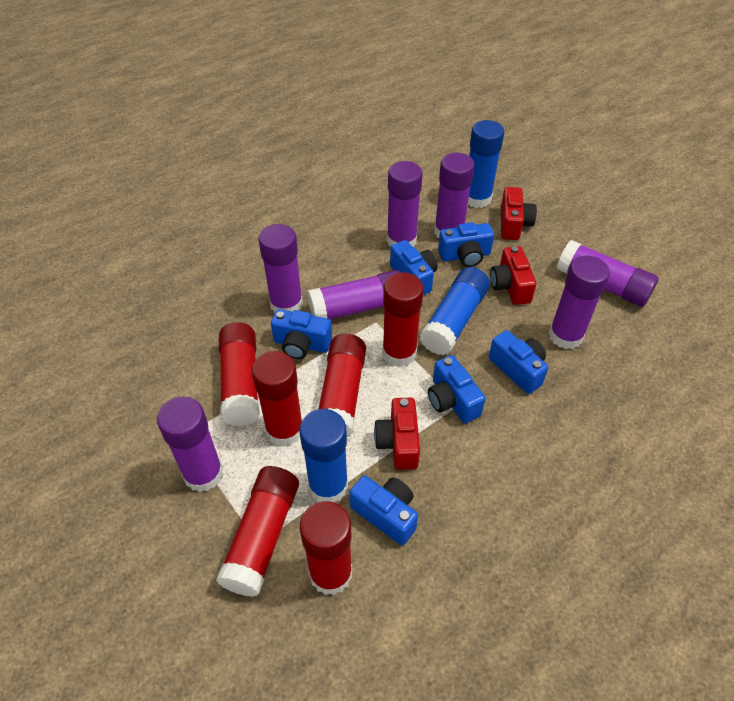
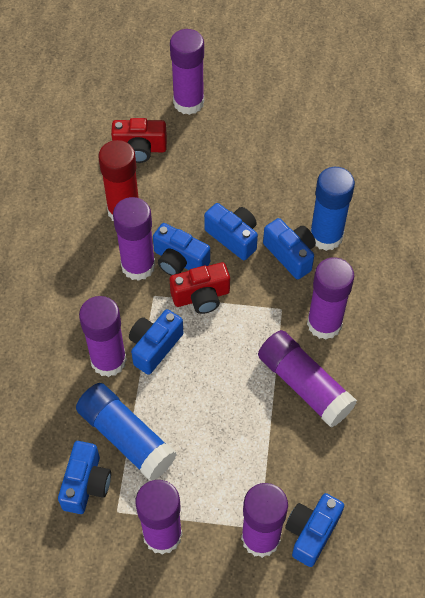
blue glue stick: [299,409,348,503] [420,267,490,355] [468,120,504,208] = 3 -> [76,383,177,481] [310,167,355,251] = 2
red camera: [374,398,420,470] [490,246,536,305] [501,187,537,240] = 3 -> [111,118,167,163] [170,262,230,314] = 2
red glue stick: [216,466,299,597] [219,322,260,427] [252,351,302,447] [300,501,352,595] [319,334,366,437] [382,272,423,367] = 6 -> [98,140,139,221] = 1

